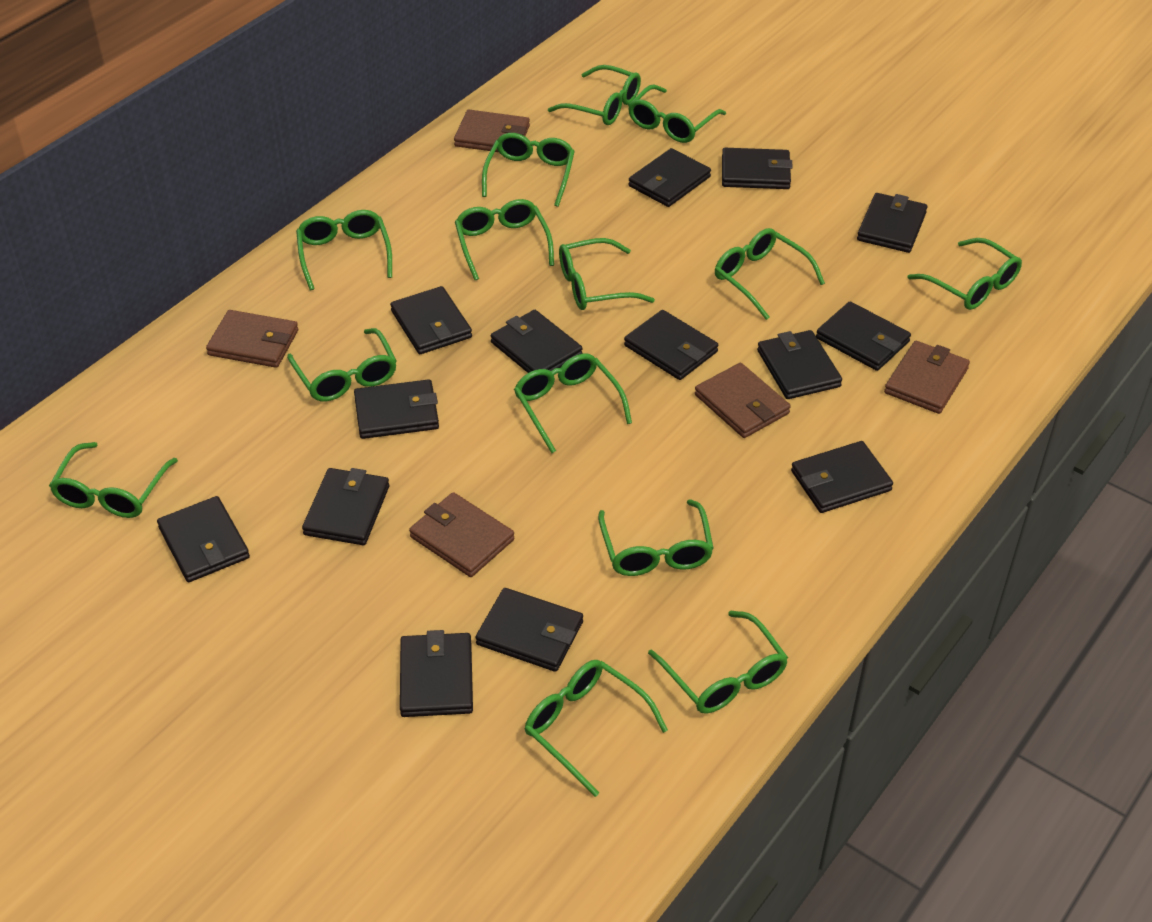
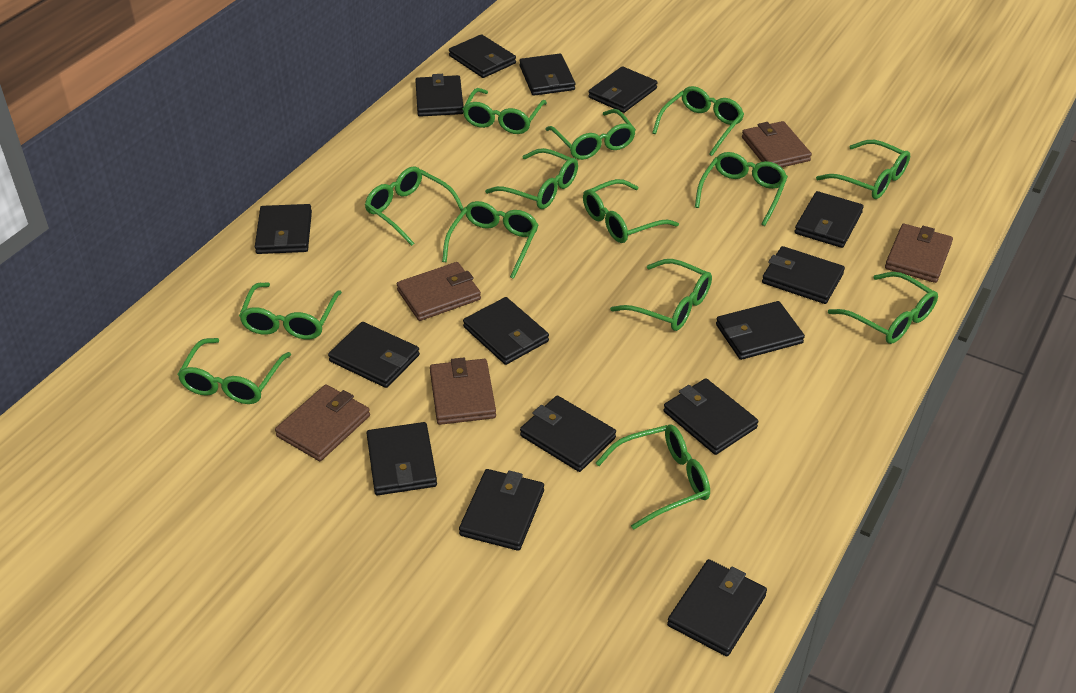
black wallet: [157,496,250,582] [302,468,389,545] [354,379,439,439] [390,286,472,354] [400,630,473,717] [476,588,583,672] [491,310,583,373] [624,310,718,380] [629,148,711,207] [722,148,793,189] [757,330,842,399] [791,441,893,513] [816,301,911,371] [857,193,927,253] = 14 -> [255,204,312,254] [328,322,420,388] [367,422,437,495] [415,74,463,117] [449,34,516,78] [459,469,544,551] [463,297,549,365] [520,54,575,96] [520,396,616,472] [588,66,658,113] [664,378,758,455] [667,559,767,656] [716,301,805,360] [762,246,845,304] [795,191,864,248] = 15

